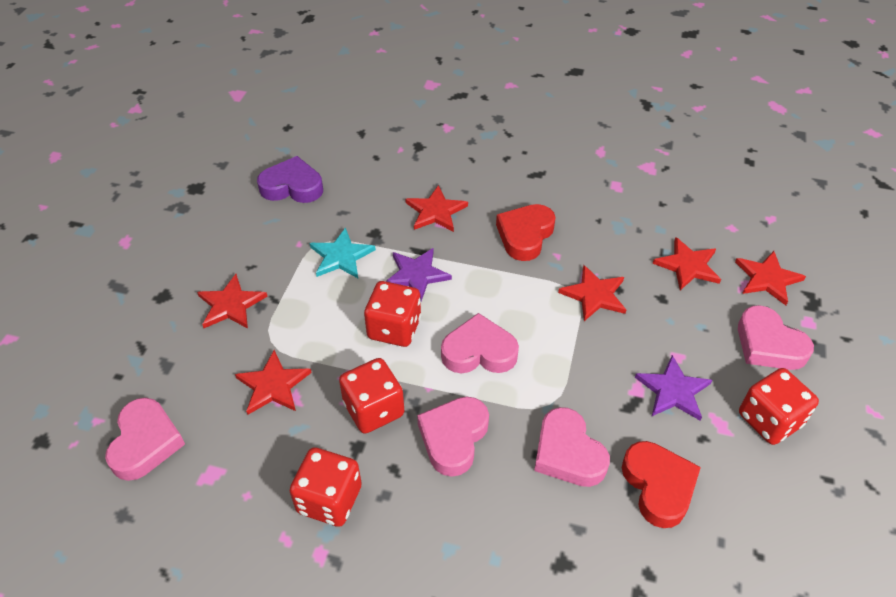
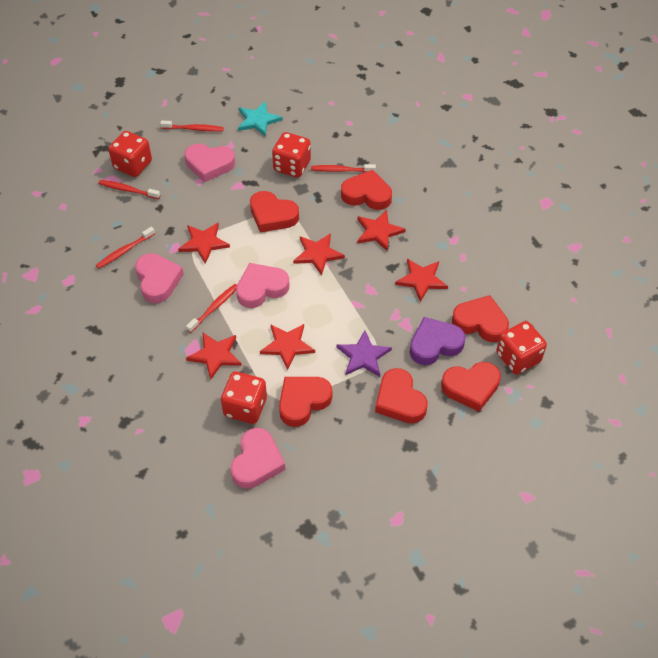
pink heart: [105,398,185,481] [417,397,489,477] [441,313,519,373] [534,407,610,487] [738,305,814,370] = 5 -> [135,253,184,303] [185,144,235,182] [230,428,285,489] [236,263,290,308] = 4
purple star: [386,248,452,302] [635,355,712,421] = 2 -> [337,330,392,377] = 1
red heart: [496,204,556,261] [622,441,701,528] = 2 -> [250,191,299,233] [279,377,332,427] [341,170,392,210] [375,368,428,423] [441,362,501,412] [452,295,509,342] = 6
red toothbrush: none = 0 -> [96,227,155,269] [98,180,160,199] [160,120,224,132] [186,284,237,333] [311,164,376,172] = 5

